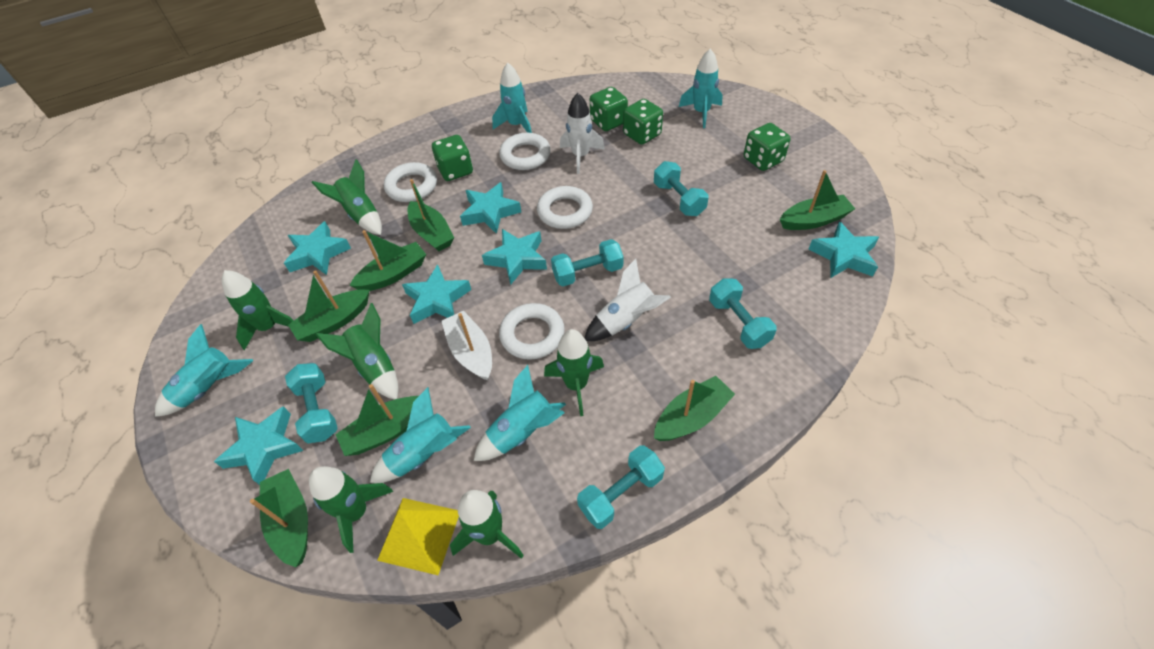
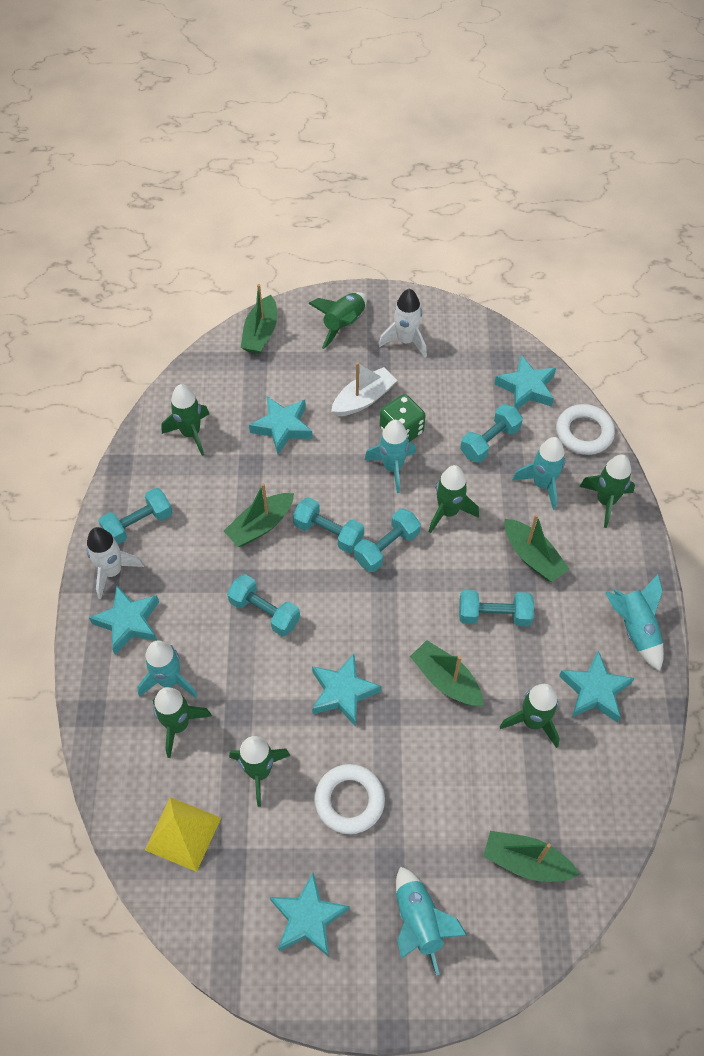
green boat: [250,469,308,567] [288,270,369,342] [335,384,419,456] [350,230,426,291] [407,179,454,251] [654,376,735,441] [780,170,855,230] = 7 -> [224,483,294,547] [241,284,277,354] [410,640,484,706] [483,831,580,882] [505,514,569,582] = 5
green dice: [432,135,473,181] [590,87,628,131] [623,99,663,145] [744,123,790,171] = 4 -> [380,394,426,442] = 1
green rocket: [222,270,294,350] [309,466,393,553] [312,159,382,235] [316,303,398,400] [450,490,524,559] [544,329,604,416] = 6 -> [153,687,212,758] [161,384,209,456] [229,736,291,807] [308,292,367,349] [429,465,479,533] [500,684,560,748] [579,454,635,528] = 7
turquoise dumbbell: [285,363,338,443] [551,239,624,286] [577,445,665,529] [654,161,708,216] [709,278,777,349] = 5 -> [99,488,173,544] [227,574,300,636] [293,497,364,553] [354,509,421,572] [459,590,534,626] [460,404,523,463] = 6
white ring: [384,162,437,202] [499,133,551,170] [499,303,565,360] [537,186,593,229] = 4 -> [314,764,385,834] [556,404,615,455] = 2

